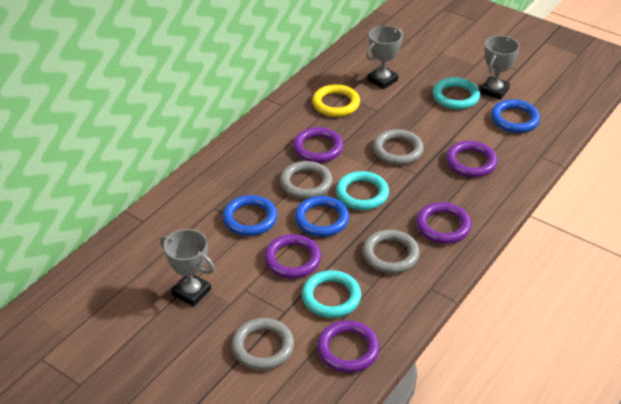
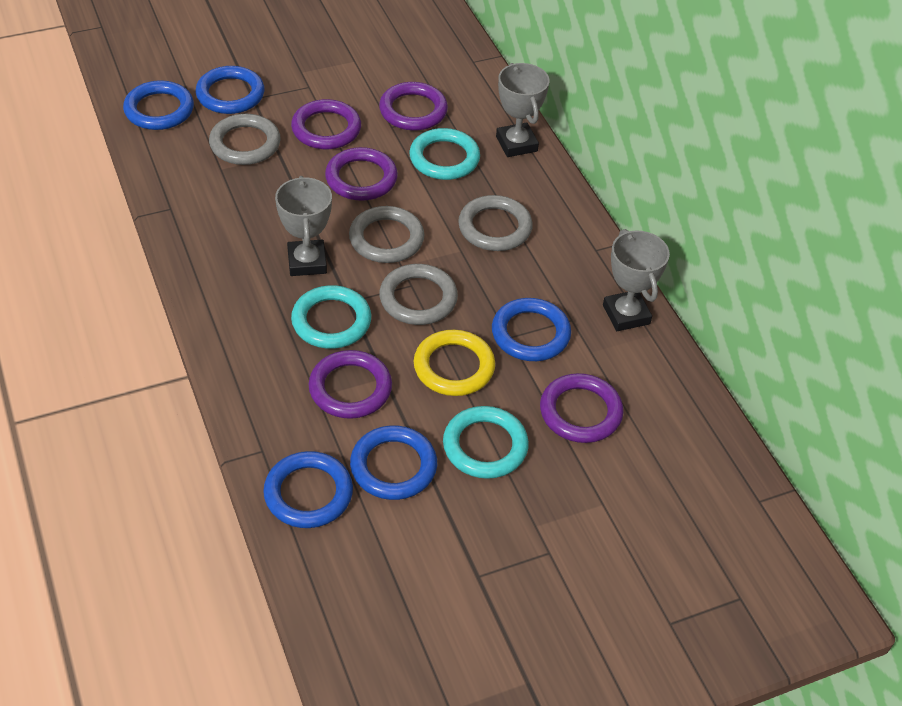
blue ring: [223,195,277,236] [295,196,349,237] [491,99,540,133] = 3 -> [123,80,194,130] [196,66,265,114] [263,451,353,528] [350,425,437,500] [492,298,571,361] = 5

